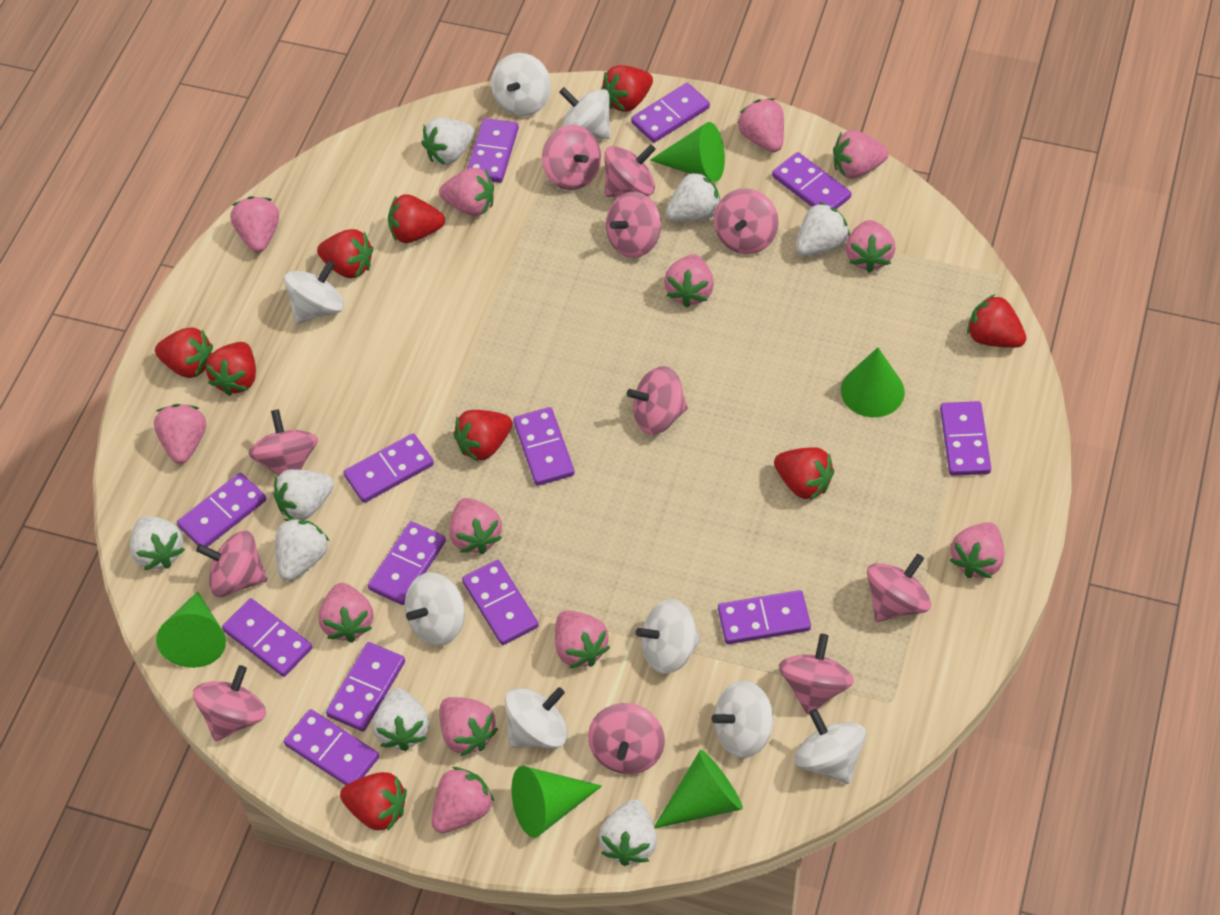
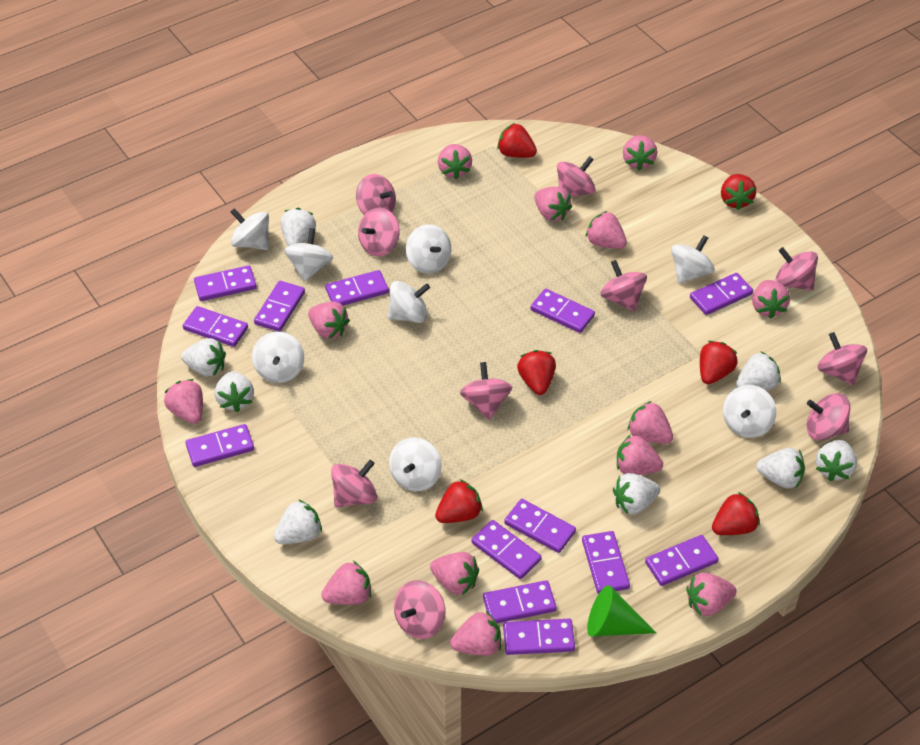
green cone: [156,591,226,668] [512,766,602,838] [650,122,725,182] [654,750,743,828] [841,347,905,417] = 5 -> [587,585,656,636] = 1
pink spinning top: [193,665,266,741] [196,531,267,597] [248,409,318,476] [542,125,601,190] [588,703,665,774] [604,144,656,197] [606,191,661,258] [627,366,688,435] [714,188,779,254] [779,634,854,715] [867,554,931,622] = 11 -> [331,460,377,507] [356,174,396,215] [358,208,400,256] [394,580,446,639] [460,362,512,420] [557,156,595,197] [600,260,647,312] [775,247,818,291] [807,393,850,440] [817,332,867,385] = 10
red strawberry: [155,327,213,378] [206,342,256,396] [317,229,373,278] [340,772,407,831] [388,194,445,243] [453,410,512,462] [601,65,653,112] [774,447,834,500] [967,294,1026,348] = 9 -> [435,479,483,523] [497,123,537,158] [517,350,556,395] [700,341,738,384] [712,492,760,535] [721,174,756,210] = 6

